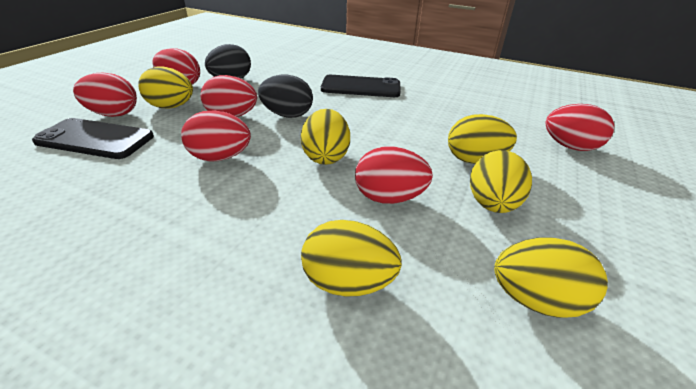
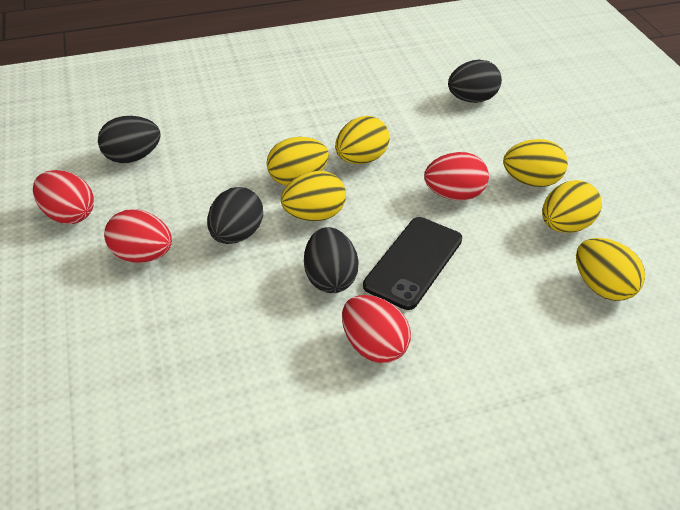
black egg: [205,44,251,79] [258,75,313,118] = 2 -> [98,116,161,163] [207,187,263,244] [304,227,359,293] [448,60,502,103] = 4
black phone: [32,118,154,159] [321,75,401,97] = 2 -> [363,217,462,310] = 1
red egg: [73,73,137,117] [152,48,200,85] [181,111,251,162] [201,75,257,117] [355,147,433,204] [546,104,614,151] = 6 -> [33,170,94,224] [104,209,172,263] [342,295,411,363] [424,152,489,200] = 4

